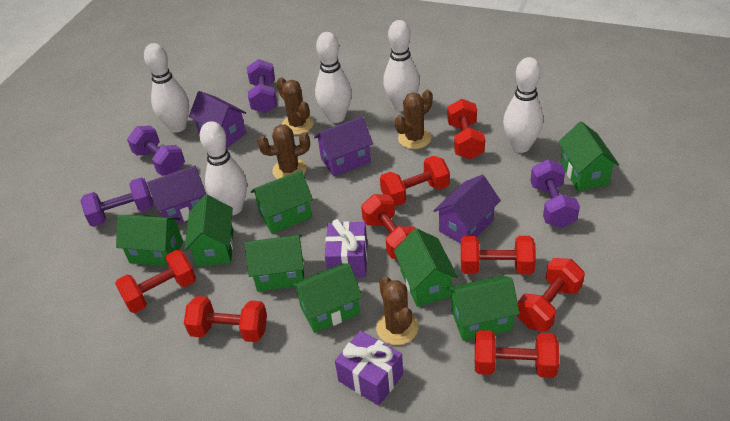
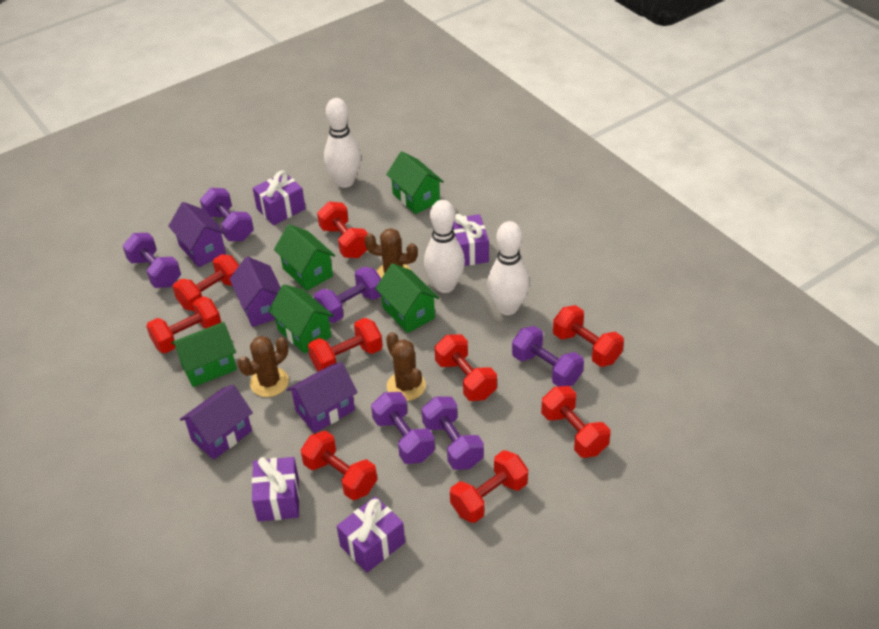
brown cactus: [257,124,310,179] [277,77,314,135] [376,276,418,345] [395,90,433,149] = 4 -> [238,336,289,397] [364,228,418,279] [386,332,426,401] = 3
green house: [116,215,183,266] [184,195,233,267] [244,235,304,292] [251,170,313,234] [291,264,362,333] [394,228,458,307] [447,275,520,341] [558,121,619,191] = 8 -> [171,322,237,387] [268,284,334,354] [274,224,336,291] [375,263,439,333] [386,151,444,214] = 5
purple dumbbell: [80,177,153,227] [127,126,185,176] [247,59,277,113] [530,159,580,228] = 4 -> [123,233,181,288] [200,188,254,241] [314,267,381,323] [371,392,435,464] [422,396,484,470] [512,326,584,386] = 6
purple gift: [325,219,367,277] [335,330,403,406] = 2 -> [252,457,300,522] [253,171,306,225] [337,496,405,573] [452,214,489,266] = 4
red dumbbell: [115,250,196,313] [184,296,267,342] [361,194,415,259] [380,156,450,206] [448,99,485,159] [461,236,536,274] [475,330,559,378] [517,258,585,332] = 8 -> [146,296,221,353] [173,254,239,311] [301,431,377,500] [308,318,383,372] [317,202,368,258] [435,334,497,401] [450,450,528,523] [541,386,610,458] [553,305,624,367] = 9
white bowling pin: [144,43,189,133] [200,121,247,215] [315,32,352,123] [383,20,420,111] [503,57,543,153] = 5 -> [324,98,361,188] [424,200,465,293] [487,221,529,315] = 3

